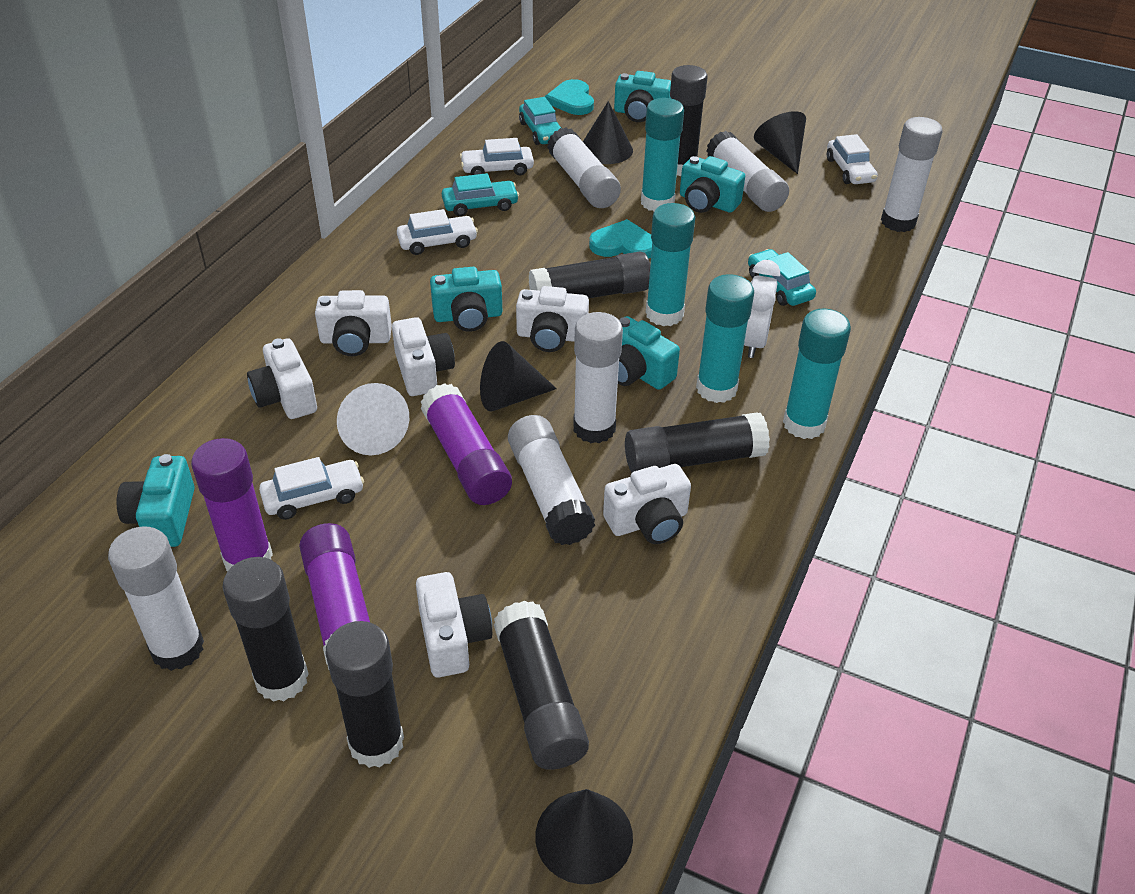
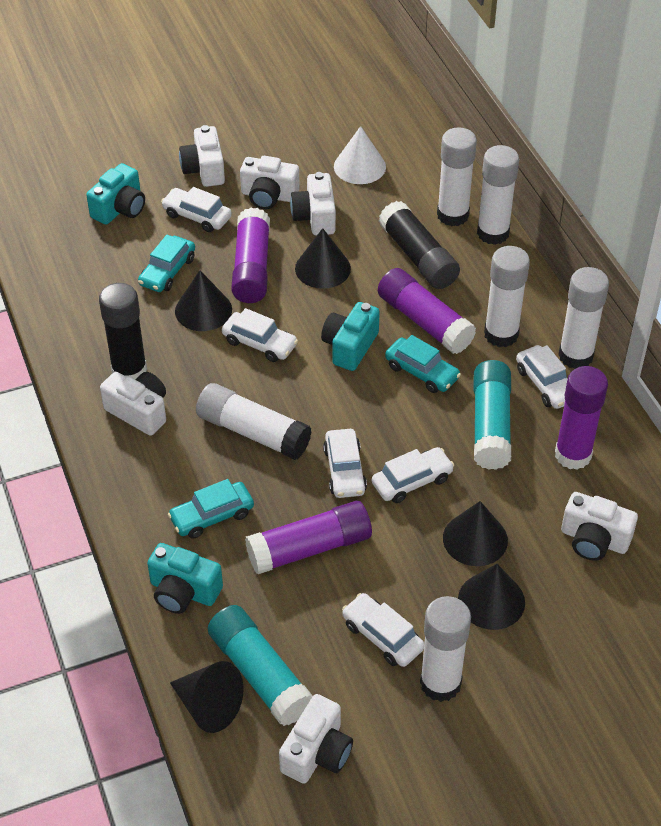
black cone: [480,341,557,412] [535,789,633,884] [583,101,633,164] [754,111,806,174] = 4 -> [170,661,244,733] [175,270,232,331] [295,228,351,289] [443,501,508,566] [458,564,525,630] = 5
black glue stick: [223,557,308,702] [325,621,404,768] [494,601,589,770] [529,251,650,299] [625,412,770,472] [670,65,708,176] = 6 -> [99,283,147,379] [379,201,460,289] = 2
purple glue stick: [191,438,273,571] [299,523,370,670] [421,383,512,505] = 3 -> [231,208,270,303] [245,501,372,574] [378,268,476,354] [555,366,608,470] = 4
turquoise camera: [117,454,195,547] [430,267,502,332] [614,71,671,122] [618,316,680,390] [680,156,745,213] = 5 -> [86,163,145,225] [147,543,223,614] [321,302,380,371] = 3
turquoise glue stick: [641,98,684,211] [646,203,695,326] [696,274,754,403] [783,309,851,439] = 4 -> [208,605,313,726] [474,360,511,470] = 2
turquoise heart: [545,79,594,115] [589,219,652,259] = 2 -> none = 0
white car: [259,457,364,520] [397,209,478,255] [460,138,534,175] [827,134,878,184] = 4 -> [161,187,232,232] [222,308,298,362] [323,429,367,498] [342,593,424,667] [372,447,454,503] [516,345,568,409] = 6
white clock: [744,260,780,358] = 1 -> none = 0

